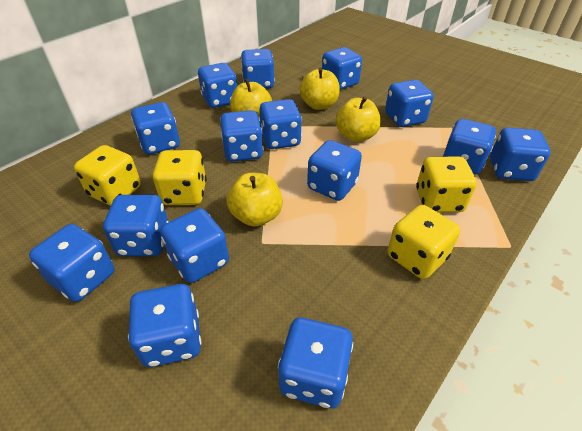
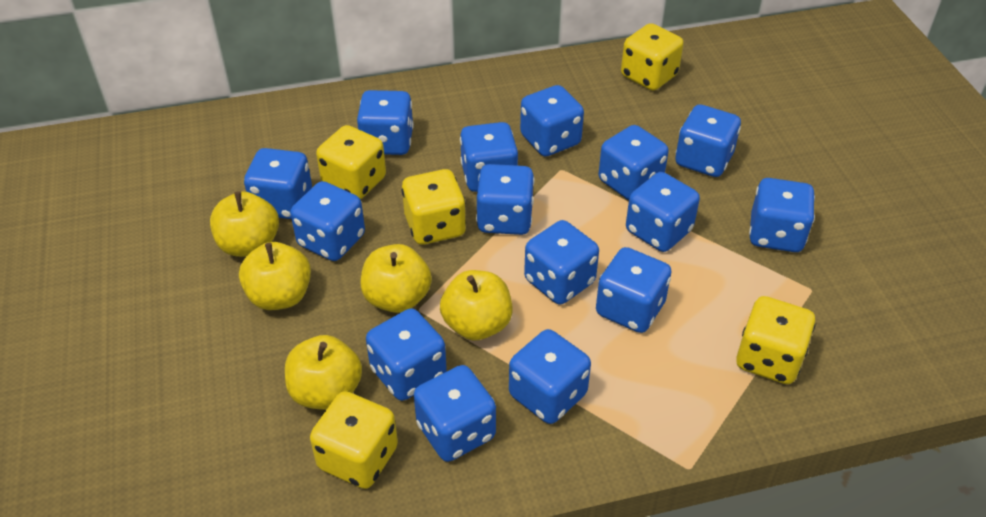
yellow apple: [227,173,283,227] [230,79,272,118] [300,67,340,110] [336,96,381,142] = 4 -> [210,191,279,257] [239,242,311,310] [285,335,362,410] [361,244,432,313] [440,270,513,340] = 5
yellow dice: [74,145,141,206] [153,150,207,205] [388,205,460,279] [416,156,477,213] = 4 -> [310,391,398,489] [316,125,386,199] [402,169,466,245] [621,23,684,91] [736,296,816,384] = 5

